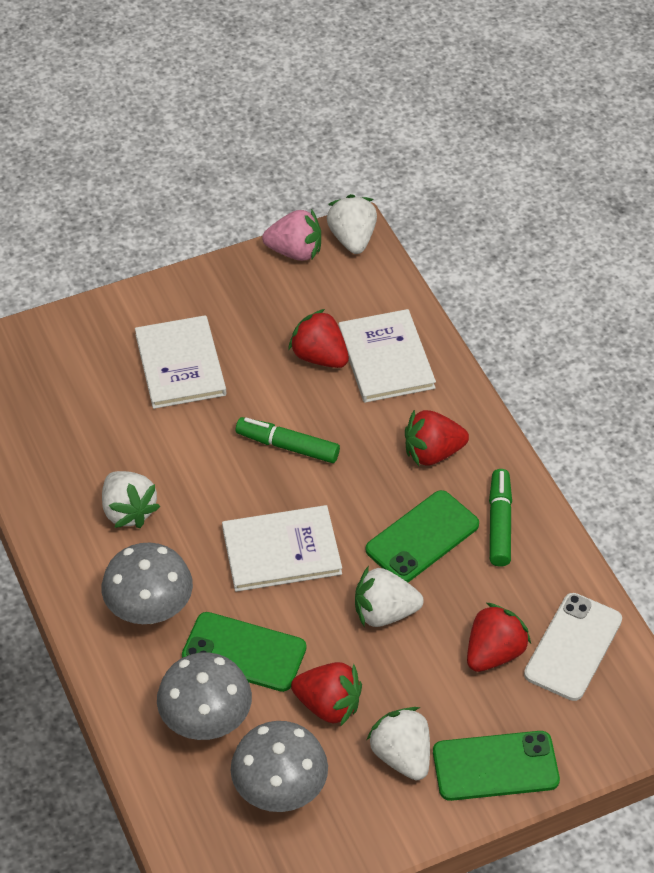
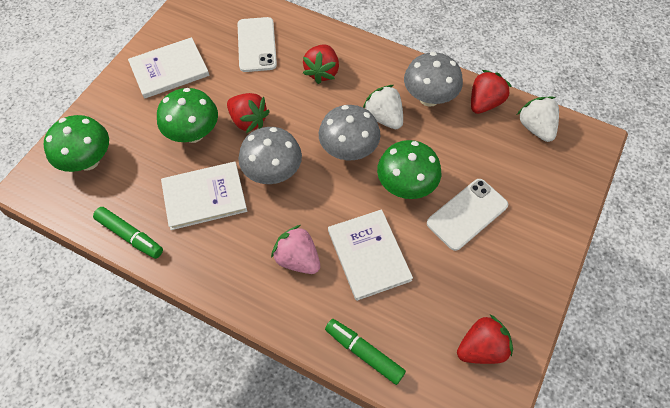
green mushroom: none = 0 -> [43,115,109,172] [157,88,218,143] [377,140,441,199] = 3
green phone: [182,612,306,692] [366,490,479,582] [433,731,560,801] = 3 -> none = 0
white phone: [524,593,622,701] = 1 -> [237,17,277,72] [427,179,508,251] = 2
white strawberry: [102,471,160,528] [327,194,377,254] [355,566,424,627] [367,707,430,781] = 4 -> [363,85,403,129] [517,97,559,142] = 2

